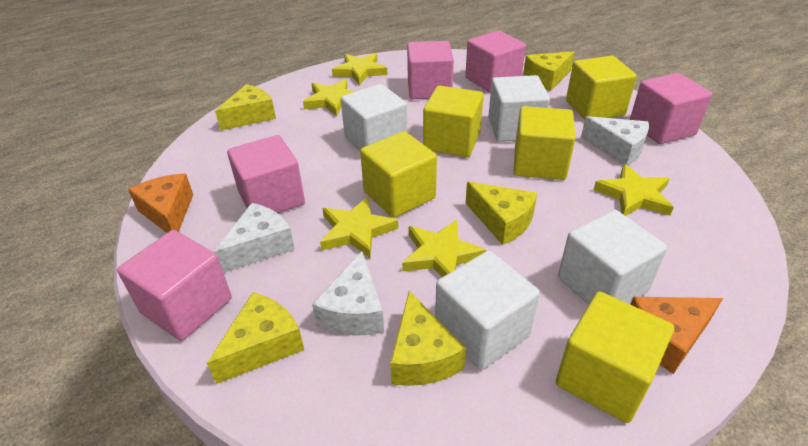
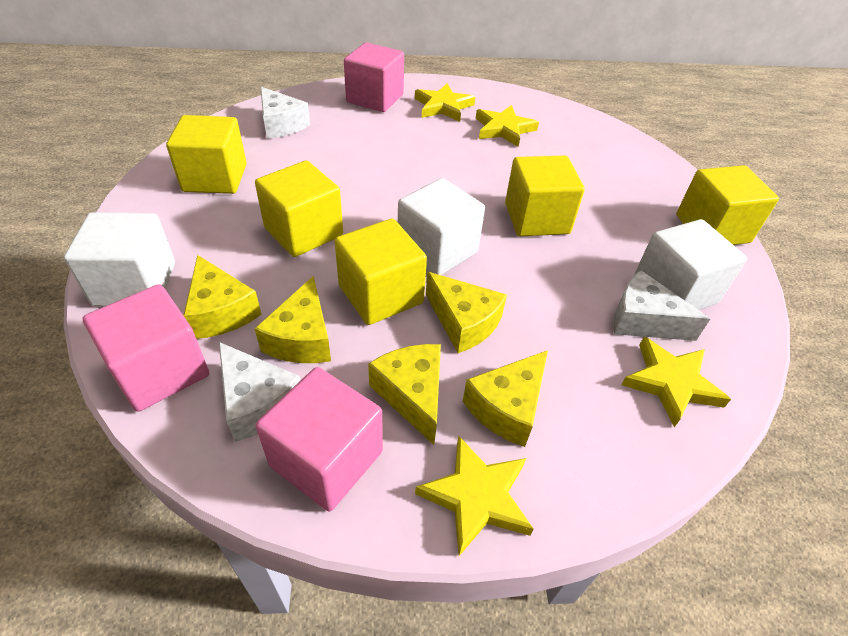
orange cheese: [128,174,193,233] [630,297,723,374] = 2 -> none = 0
pink cube: [117,230,232,341] [227,135,305,213] [407,41,454,99] [465,31,526,93] [630,73,712,144] = 5 -> [83,284,209,412] [256,367,383,511] [344,42,404,112] = 3
white cube: [341,84,407,151] [435,251,540,370] [488,75,550,142] [558,210,667,305] = 4 -> [64,212,175,306] [398,178,485,275] [634,219,747,310] = 3
yellow star: [303,79,356,117] [320,197,398,258] [332,53,387,85] [402,220,486,277] [594,164,674,216] = 5 -> [415,84,475,122] [415,436,534,556] [476,105,539,147] [621,337,731,427] = 4

